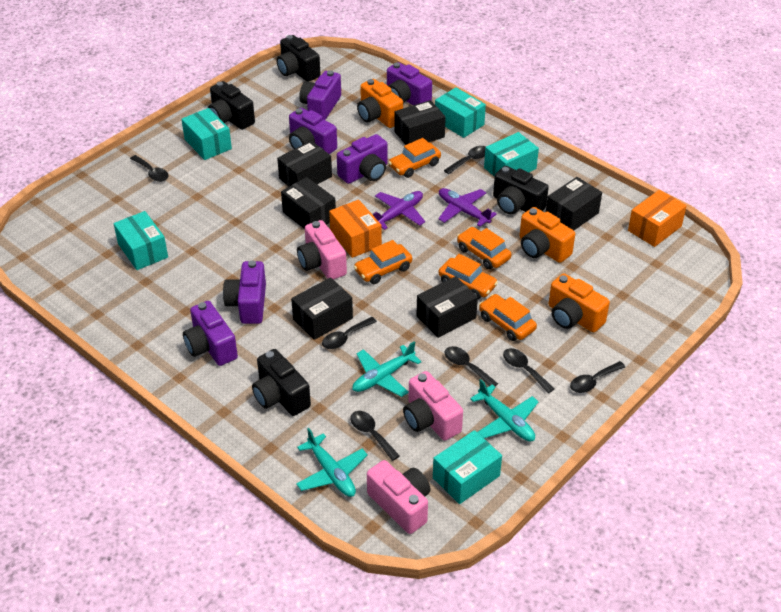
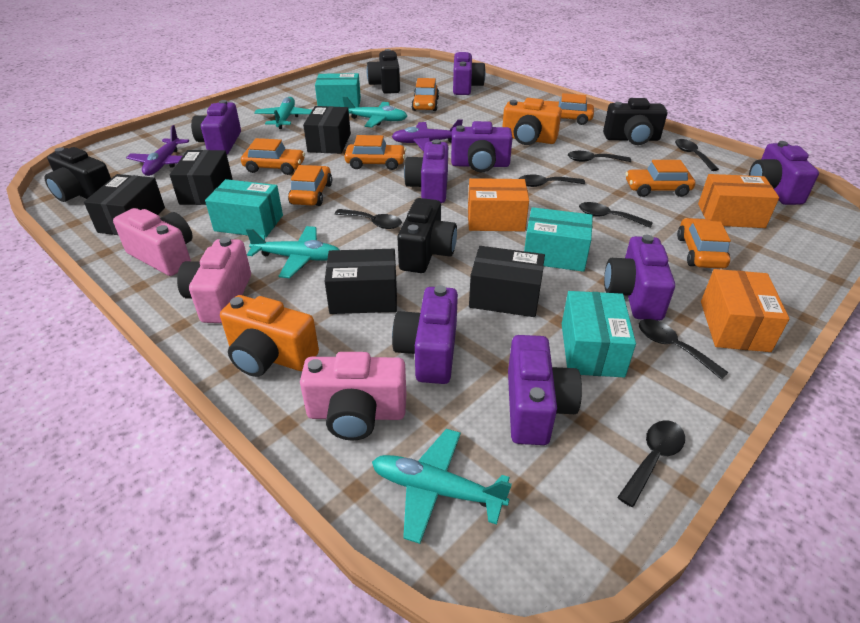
black box: [277,141,332,186] [281,177,336,229] [291,277,353,340] [395,100,446,145] [417,276,478,338] [546,177,602,230] = 6 -> [84,174,165,235] [170,150,233,205] [303,106,351,154] [325,249,397,314] [469,246,545,317] = 5
orange box: [329,200,382,258] [628,190,687,247] = 2 -> [468,178,529,231] [698,174,779,228] [701,269,790,352] = 3
orange camera: [357,79,403,128] [519,207,575,263] [549,273,610,332] = 3 -> [220,295,319,377] [502,98,562,145] = 2
orange car: [354,240,412,284] [388,138,441,178] [438,254,498,299] [457,227,511,269] [479,294,537,341] = 5 -> [241,138,305,175] [288,165,332,206] [344,135,406,170] [412,78,439,111] [544,93,594,125] [625,160,695,197] [677,218,731,269] = 7
purple camera: [183,301,238,366] [223,260,266,324] [289,108,337,154] [299,70,341,120] [337,134,388,184] [387,62,432,105] = 6 -> [191,100,241,154] [392,285,458,384] [404,139,448,203] [451,121,513,172] [453,52,486,95] [508,335,582,445] [604,235,675,320] [749,141,819,205] = 8
turquoise box: [113,211,168,270] [181,108,232,160] [433,430,502,504] [435,87,486,138] [484,132,539,177] = 5 -> [205,179,283,238] [315,73,361,107] [524,207,593,272] [562,291,636,377] = 4
turquoise plane: [296,428,368,497] [352,341,422,397] [470,379,539,442] = 3 -> [246,226,339,278] [254,97,312,129] [342,96,407,127] [372,429,512,544] = 4

